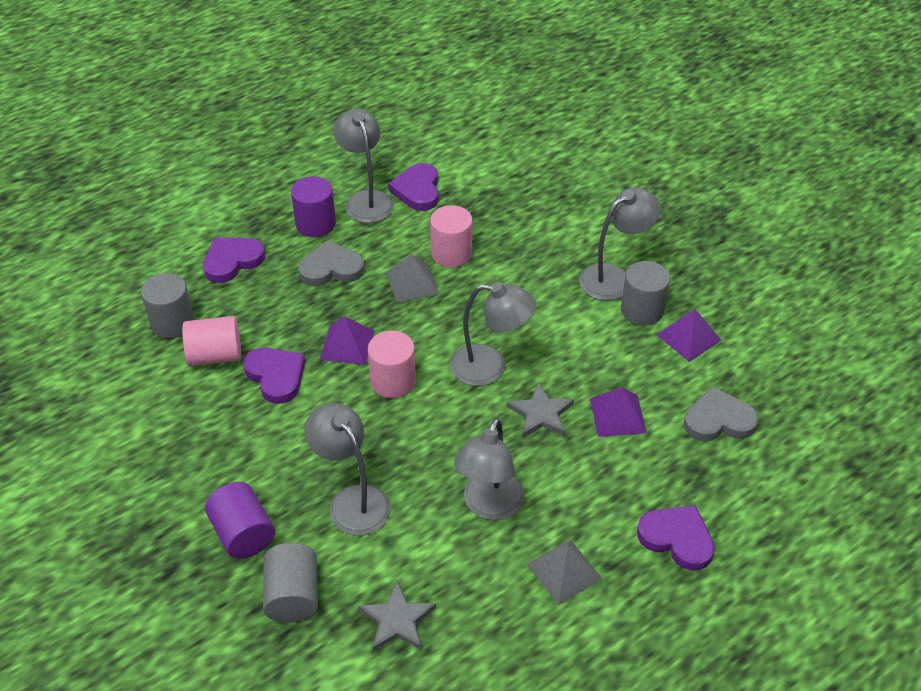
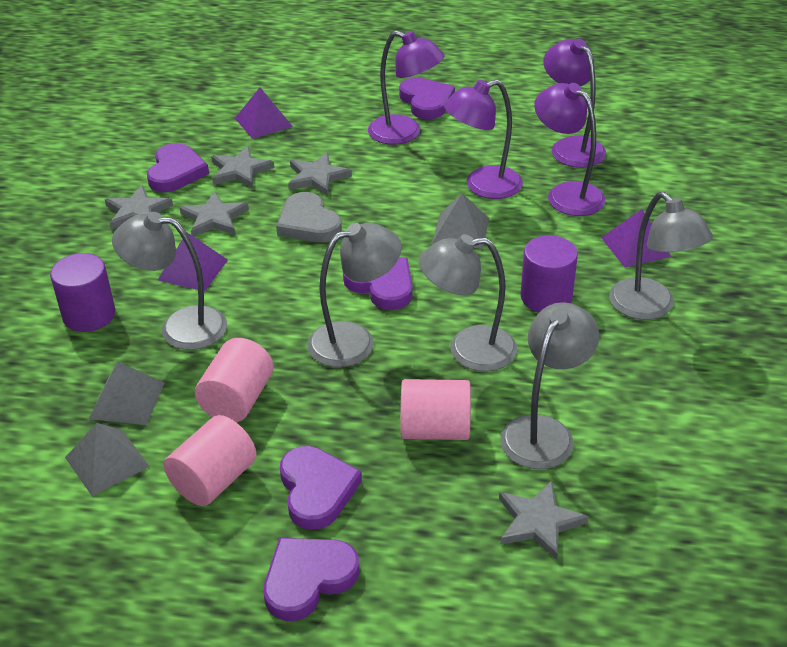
grey cylinder: [141,273,195,338] [263,543,318,623] [621,261,670,326] = 3 -> none = 0
grey heart: [298,240,365,286] [684,386,759,441] = 2 -> [276,192,342,242] = 1
grey pyramid: [386,254,440,303] [527,539,602,605] = 2 -> [65,423,150,496] [89,362,164,425] [432,193,489,249] = 3
grey star: [359,580,436,651] [507,382,574,437] = 2 -> [105,185,173,230] [180,191,249,237] [211,146,275,188] [288,152,352,196] [499,481,589,560] = 5
purple heart: [203,237,265,283] [243,347,305,404] [388,163,439,211] [637,506,715,570] = 4 -> [147,143,209,192] [264,538,360,621] [280,446,362,530] [343,257,413,310] [399,77,455,119] = 5
purple lamp: none = 0 -> [368,30,444,145] [444,79,523,199] [534,83,606,216] [543,39,606,168] = 4

